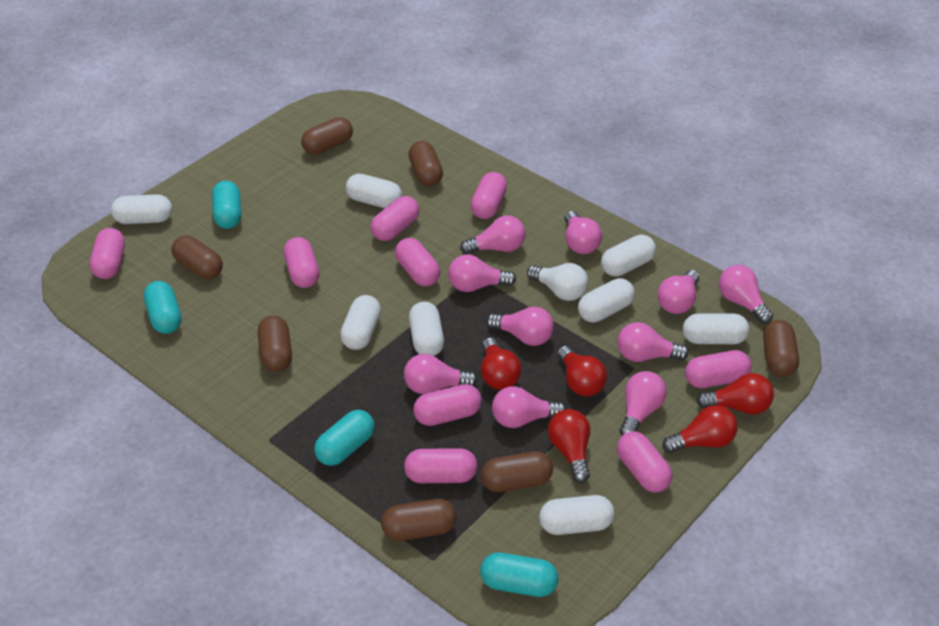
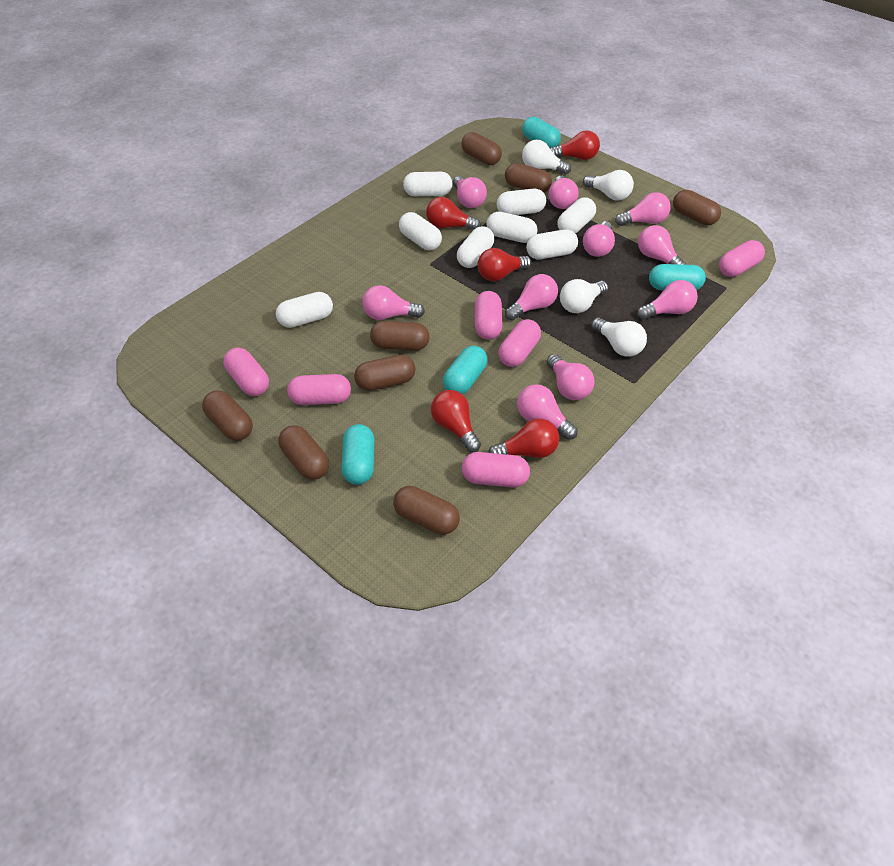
brown capsule: [171,235,223,279] [258,316,292,372] [301,117,353,155] [381,499,457,541] [408,141,443,186] [481,451,553,492] [763,320,799,377] = 7 -> [202,390,253,441] [278,425,329,480] [354,355,416,391] [370,321,430,351] [393,486,460,535] [461,132,502,165] [505,163,552,193] [673,190,721,225] = 8
pink capsule: [90,228,125,279] [284,237,319,288] [371,196,419,241] [395,238,440,286] [404,448,477,483] [413,384,482,426] [471,172,507,219] [617,431,673,492] [685,350,752,388] = 9 -> [223,347,269,396] [287,374,351,405] [462,452,530,488] [475,291,503,340] [498,319,541,367] [719,240,765,277] = 6
white light bulb: [527,263,588,301] = 1 -> [522,140,571,174] [560,279,608,313] [583,170,634,201] [591,317,647,357] = 4

